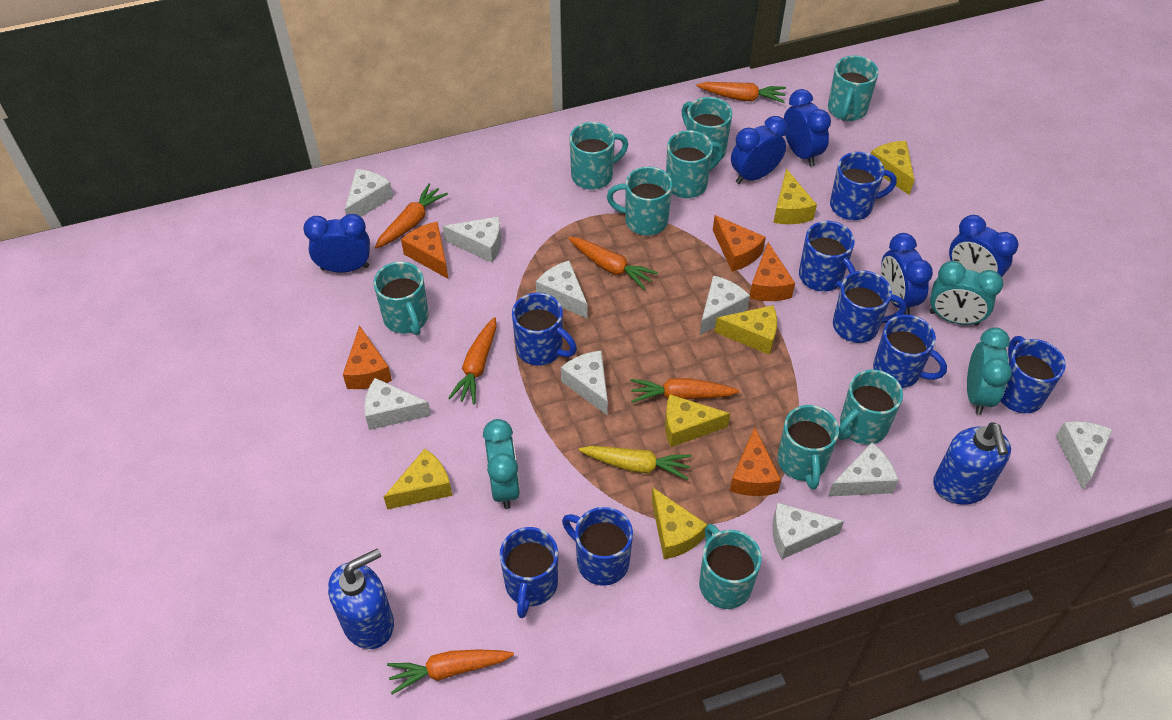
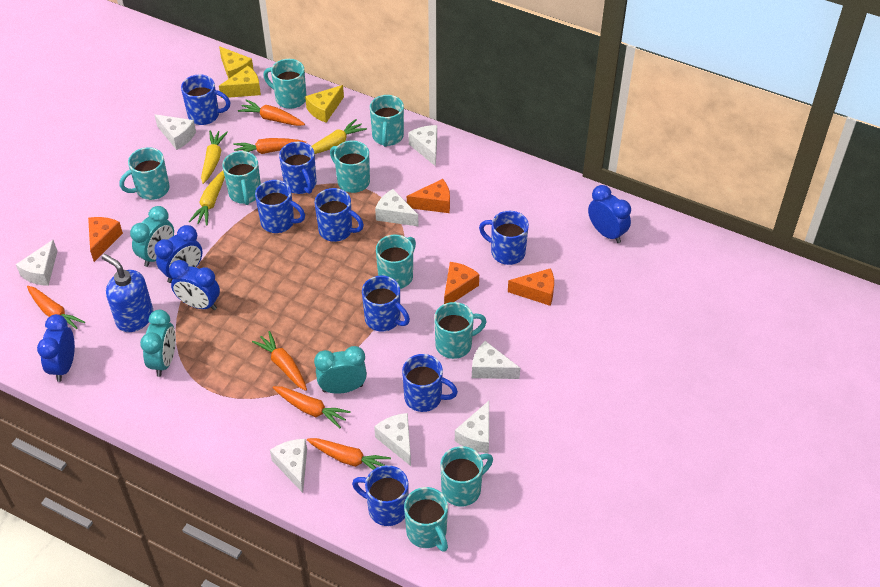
blue clock: [303,214,370,273] [731,116,787,184] [784,89,831,166] [881,233,933,315] [949,215,1019,277] = 5 -> [37,314,75,382] [154,225,203,283] [169,260,220,310] [588,185,631,243] = 4
blue soap dispenser: [328,548,394,649] [933,422,1011,505] = 2 -> [102,254,153,332] = 1
orange cheese: [343,325,392,389] [401,222,448,279] [713,215,766,272] [730,427,781,496] [750,242,795,301] = 5 -> [88,217,123,262] [407,179,450,213] [444,262,479,304] [508,268,554,306] = 4
white cheese: [345,169,393,217] [364,378,431,430] [443,217,501,263] [536,261,587,318] [561,351,608,415] [700,275,750,335] [773,503,844,559] [828,443,898,497] [1056,421,1112,490] = 9 -> [16,240,58,286] [154,114,196,150] [270,439,307,493] [374,413,411,466] [375,189,418,226] [408,125,437,167] [455,401,489,453] [472,341,520,379] = 8
yellow carrot: [579,446,692,480] = 1 -> [189,171,225,225] [201,130,228,184] [311,119,367,154] = 3
yellow cheese: [384,449,452,510] [652,488,708,559] [665,394,730,447] [714,305,777,355] [773,169,817,224] [871,141,914,195] = 6 -> [219,46,254,79] [219,66,261,98] [305,85,344,123] = 3

